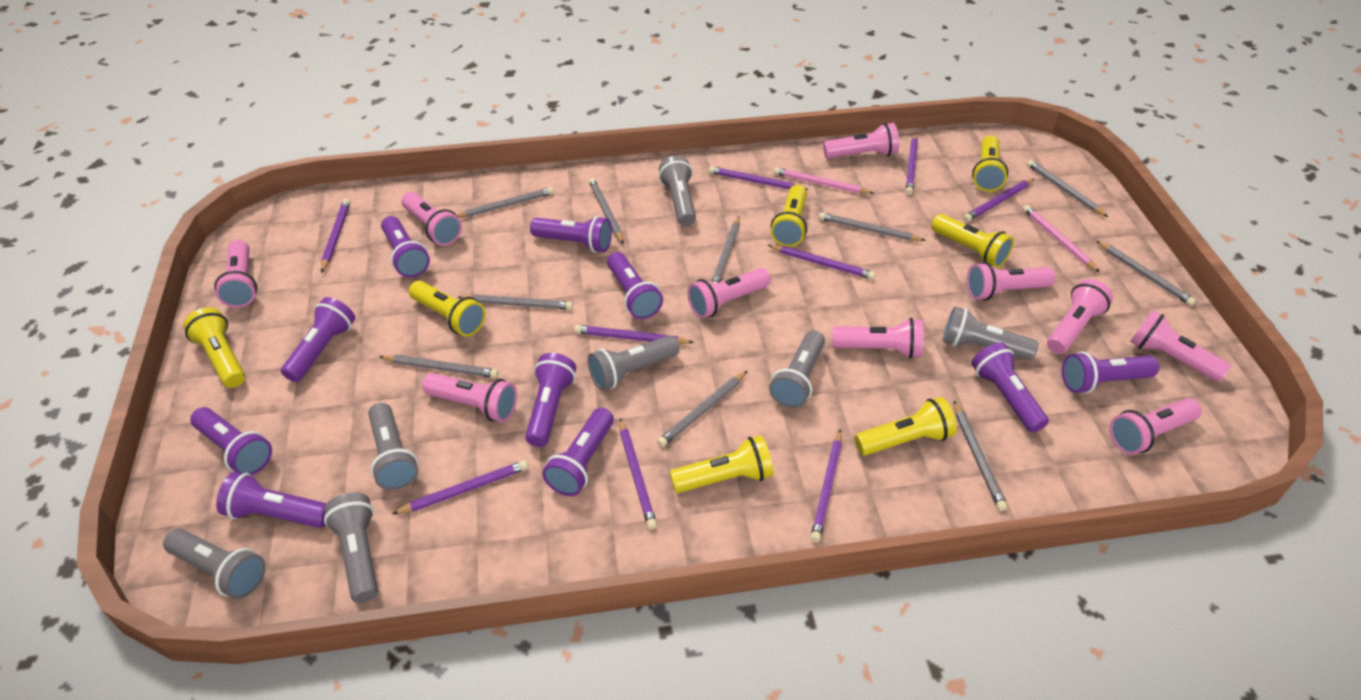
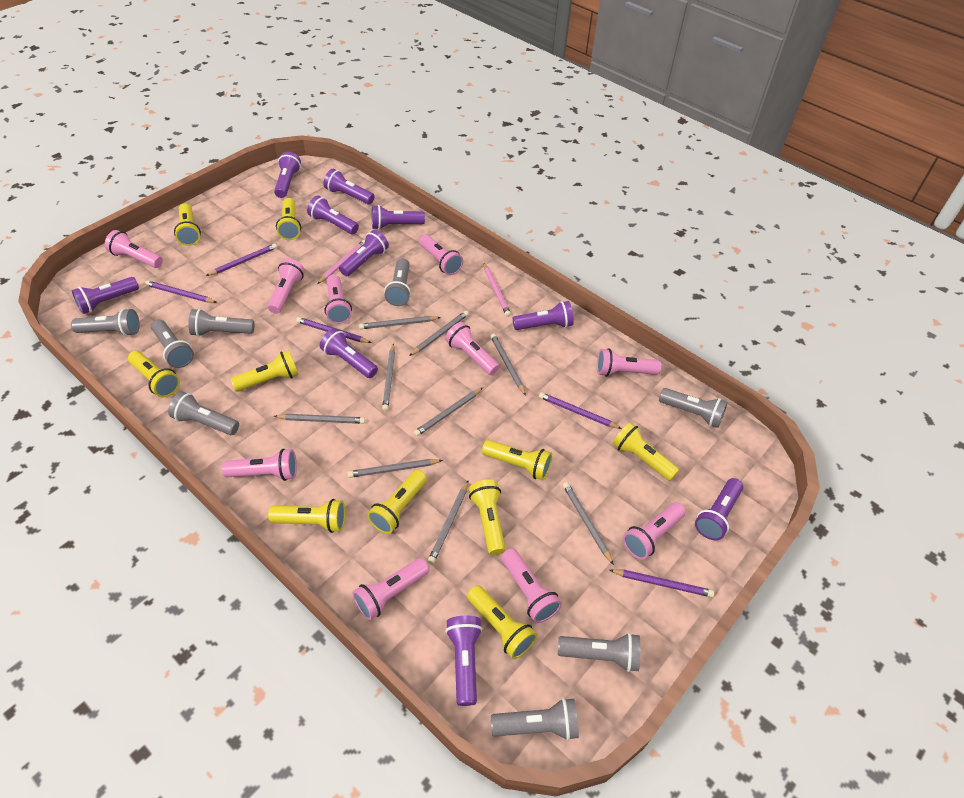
grey flashlight: [163,529,266,599] [324,493,378,603] [368,403,418,490] [588,335,679,390] [659,156,696,226] [769,331,825,408] [942,307,1039,360] = 7 -> [71,308,140,336] [151,320,194,368] [168,392,239,435] [188,309,255,337] [384,258,411,306] [491,698,579,741] [558,633,640,672] [659,388,728,428] = 8
grey pencil: [379,355,499,378] [457,187,554,218] [457,294,573,310] [589,178,624,244] [657,371,747,447] [711,216,740,283] [819,212,926,241] [954,401,1007,511] [1027,160,1108,217] [1097,241,1196,306] = 10 -> [274,414,365,424] [347,459,443,478] [359,316,441,329] [382,344,395,411] [409,311,468,356] [414,388,483,436] [428,481,468,564] [490,334,526,396] [563,482,614,565] = 9
purple pencil: [321,199,350,273] [392,460,528,514] [574,325,694,345] [619,418,657,529] [708,166,808,190] [768,245,875,279] [811,429,842,542] [906,133,918,195] [963,178,1035,222] = 9 -> [145,280,217,303] [206,244,277,276] [296,317,371,343] [539,392,622,429] [609,569,714,597] = 5
yellow flashlight: [183,308,245,388] [409,281,486,337] [670,435,774,493] [771,185,807,247] [855,397,957,456] [931,214,1014,268] [972,135,1008,192] = 7 -> [128,351,180,398] [174,203,201,246] [231,350,299,392] [268,499,345,533] [276,198,301,240] [367,470,427,534] [467,585,537,659] [469,480,506,555] [482,440,552,480] [613,422,679,481] = 10

